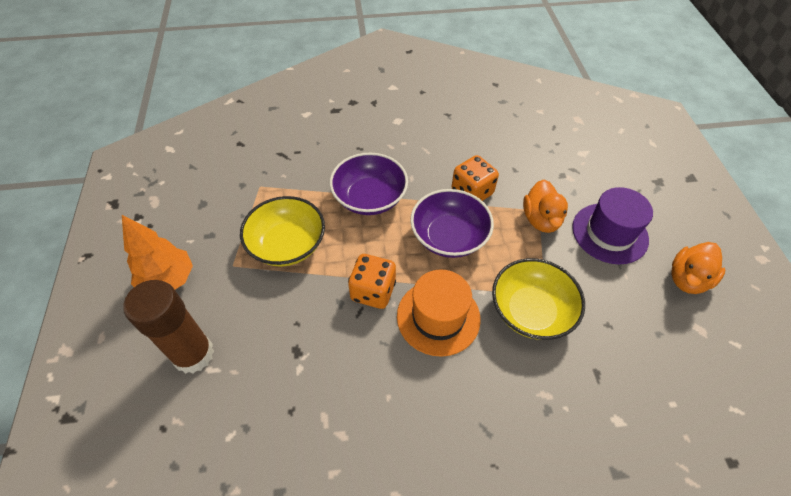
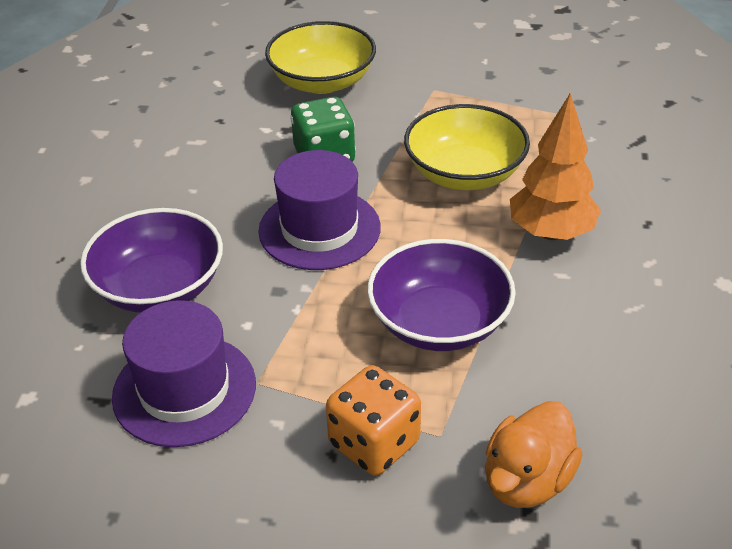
brown glue stick: [123,280,214,374] = 1 -> none = 0
green dice: none = 0 -> [290,97,356,162] = 1
orange dice: [348,254,396,309] [452,155,499,201] = 2 -> [326,365,421,476] = 1
orange duck: [523,180,568,233] [671,242,726,294] = 2 -> [485,401,583,508] = 1
orange hat: [397,269,481,357] = 1 -> none = 0
purple hat: [572,187,653,264] = 1 -> [112,300,256,447] [258,150,381,270] = 2

